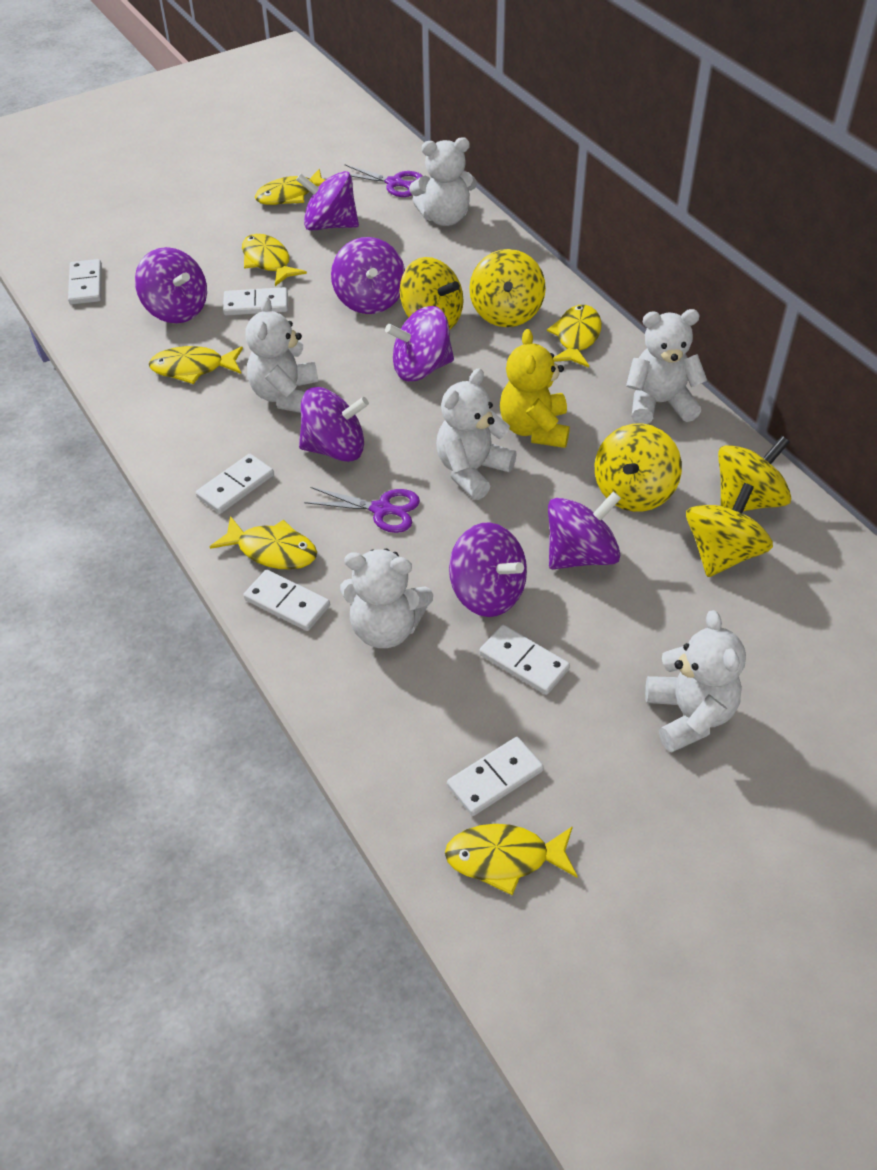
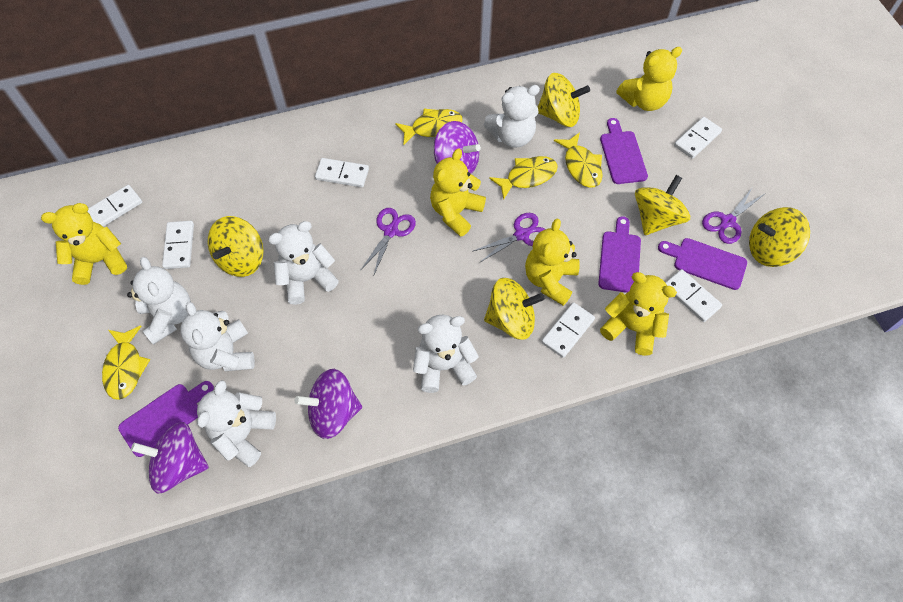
purple cutting board: none = 0 -> [118,381,214,457] [598,216,641,293] [600,118,648,184] [658,238,747,290] = 4
purple scissors: [304,487,420,533] [344,164,423,197] = 2 -> [360,208,416,277] [473,213,546,263] [702,187,764,244] = 3
purple spinning top: [135,247,207,323] [296,171,359,231] [299,387,369,462] [331,237,405,314] [385,306,454,382] [449,523,527,617] [548,491,621,569] = 7 -> [131,422,209,493] [295,369,362,439] [434,121,481,174] = 3
yellow fish: [149,346,243,384] [210,516,317,570] [242,234,307,286] [255,169,325,205] [445,824,578,895] [547,305,602,368] = 6 -> [102,325,150,400] [395,109,463,145] [489,156,558,200] [554,132,603,188] = 4
yellow teddy bear: [500,329,570,448] = 1 -> [41,203,127,285] [430,148,486,237] [525,219,580,306] [600,272,677,356] [617,47,682,111] = 5

